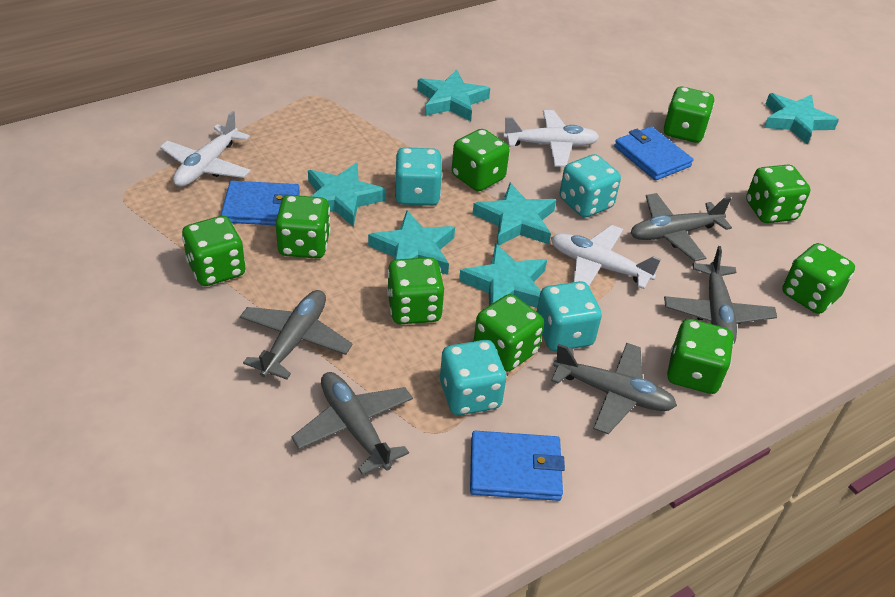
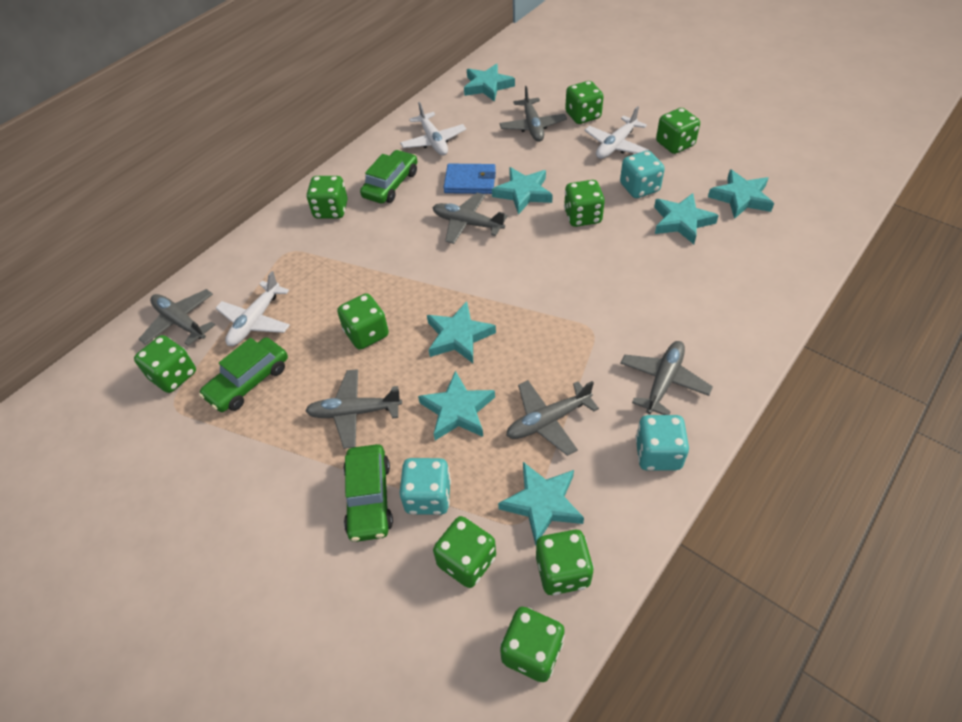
blue wallet: [221,181,300,225] [470,431,565,501] [614,126,693,180] = 3 -> [444,164,496,194] = 1
green car: none = 0 -> [199,337,288,412] [343,444,393,542] [360,150,417,203] = 3
grey plane: [240,290,353,380] [291,372,413,475] [551,343,677,434] [631,193,732,261] [664,246,777,345] = 5 -> [139,289,215,346] [305,369,402,449] [433,193,508,244] [500,86,567,142] [506,380,599,456] [620,341,713,415] = 6
turquoise dice: [395,147,443,206] [440,340,507,415] [537,281,602,351] [560,154,621,218] = 4 -> [400,458,451,515] [620,151,665,198] [635,415,689,471] = 3
turquoise star: [308,162,386,227] [368,211,455,275] [417,70,490,121] [459,243,547,308] [473,183,556,245] [764,93,839,145] = 6 -> [418,371,495,440] [427,301,496,363] [464,63,515,102] [492,167,553,215] [498,462,584,545] [654,193,719,244] [708,169,774,219] = 7

